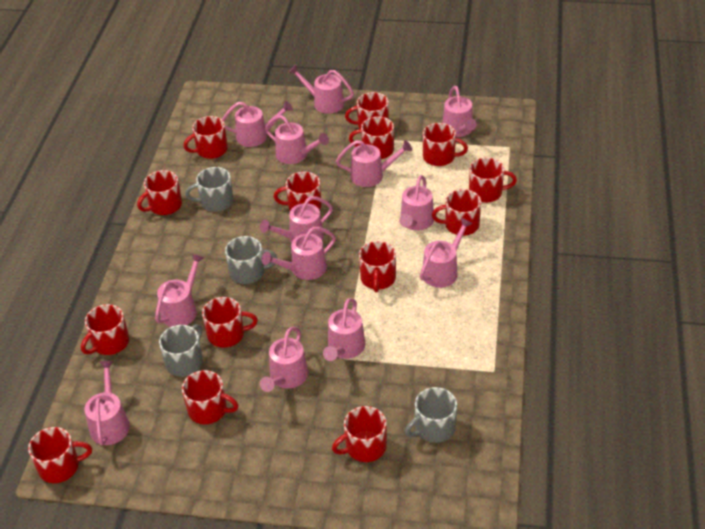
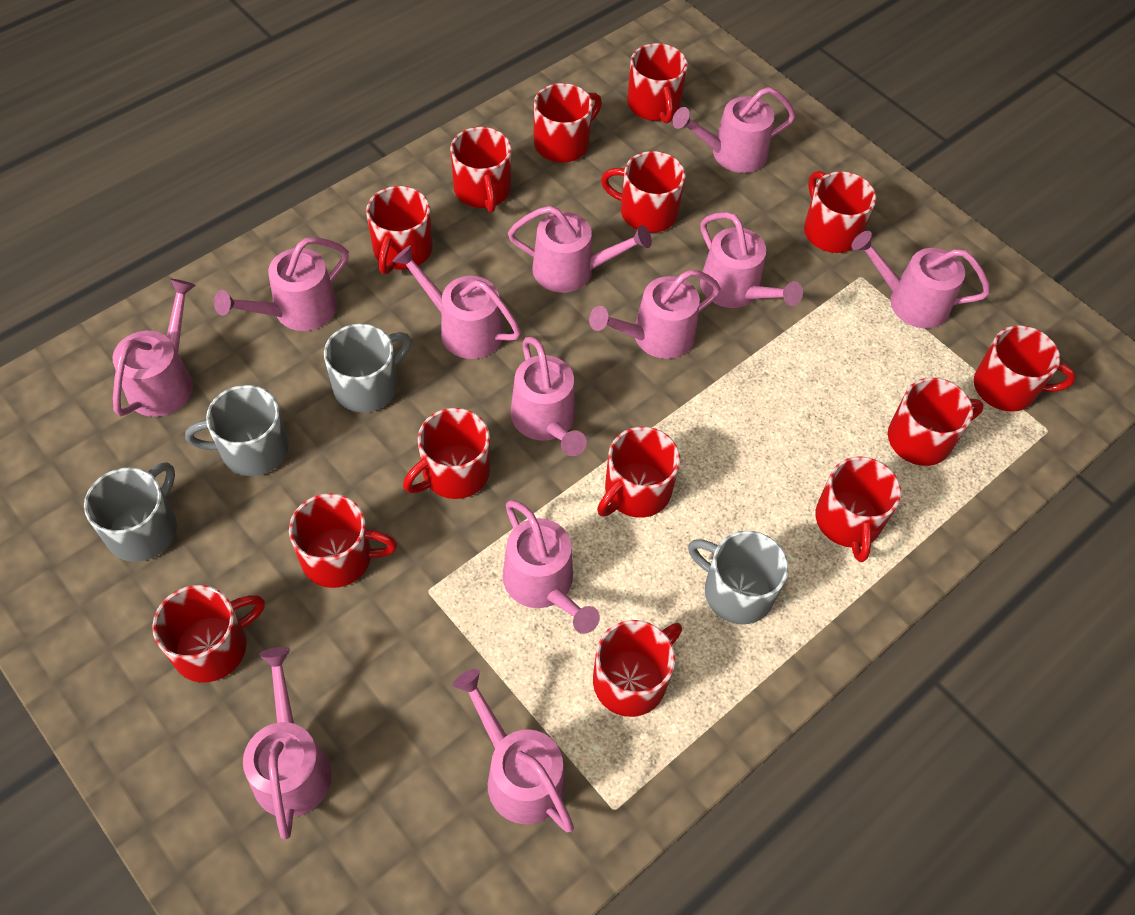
pink watering can: [85,361,130,446] [155,253,205,327] [222,101,293,147] [260,196,333,242] [260,327,308,392] [261,227,336,280] [265,115,329,164] [288,65,354,114] [323,298,365,361] [336,140,412,187] [399,175,434,231] [420,218,473,288] [443,86,477,137] = 13 -> [113,279,196,417] [214,237,349,331] [243,647,332,839] [392,245,521,359] [453,669,574,833] [502,500,600,634] [508,206,652,293] [511,337,587,456] [589,270,721,359] [672,87,796,173] [700,212,803,308] [851,231,991,328] = 12

